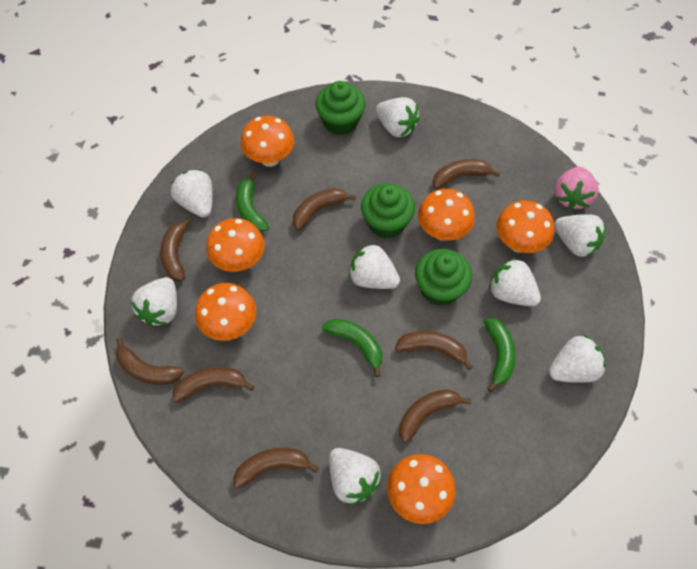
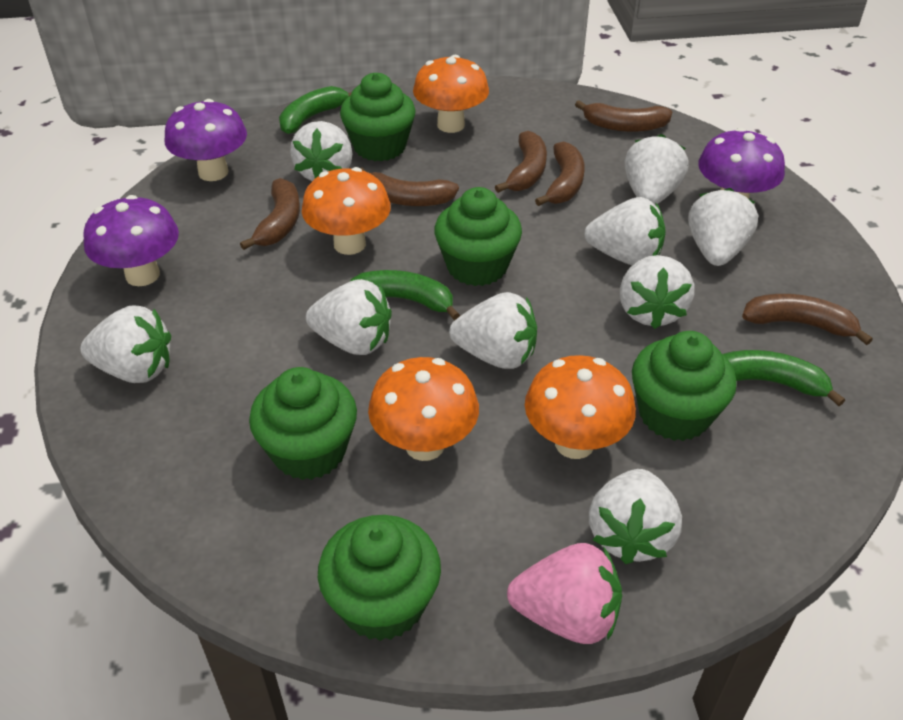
brown banana: [116,338,184,385] [160,216,193,281] [173,367,254,403] [234,448,319,489] [293,188,356,231] [395,331,473,370] [399,389,471,443] [433,159,500,189] = 8 -> [240,178,300,250] [361,167,459,206] [495,131,547,193] [535,142,585,206] [575,100,672,132] [742,294,873,345] = 6
green cupcake: [316,81,365,135] [361,183,415,238] [415,249,472,306] = 3 -> [249,367,357,480] [318,515,441,641] [340,73,416,161] [434,187,522,286] [632,331,737,441] = 5
orange mushroom: [195,283,256,341] [206,218,264,272] [241,116,294,167] [387,454,456,524] [418,189,475,241] [496,200,554,253] = 6 -> [302,167,391,255] [368,357,479,461] [413,55,489,133] [525,355,636,459] = 4
purple mushroom: none = 0 -> [83,195,179,286] [165,99,247,181] [698,128,785,199] = 3
white strawberry: [131,277,177,326] [171,169,213,218] [329,448,382,506] [349,243,400,289] [376,97,420,137] [489,258,541,306] [549,335,606,383] [554,214,606,258] = 8 -> [80,305,171,383] [290,121,352,181] [306,279,392,355] [449,292,537,369] [584,197,666,265] [589,469,682,564] [620,255,695,329] [624,134,689,204] [688,188,758,266] = 9

